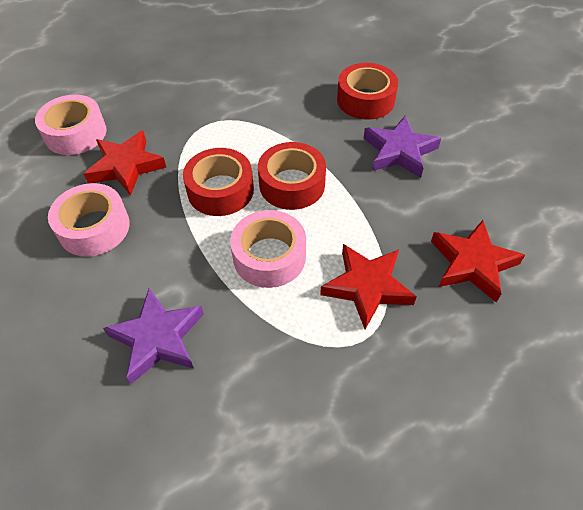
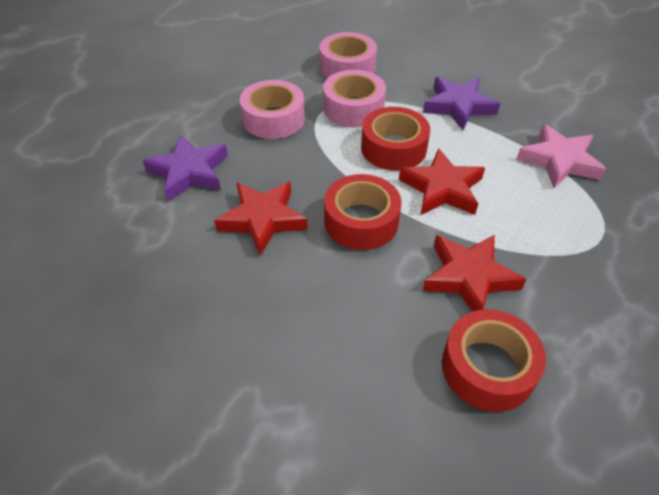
pink star: none = 0 -> [517,124,606,188] = 1

